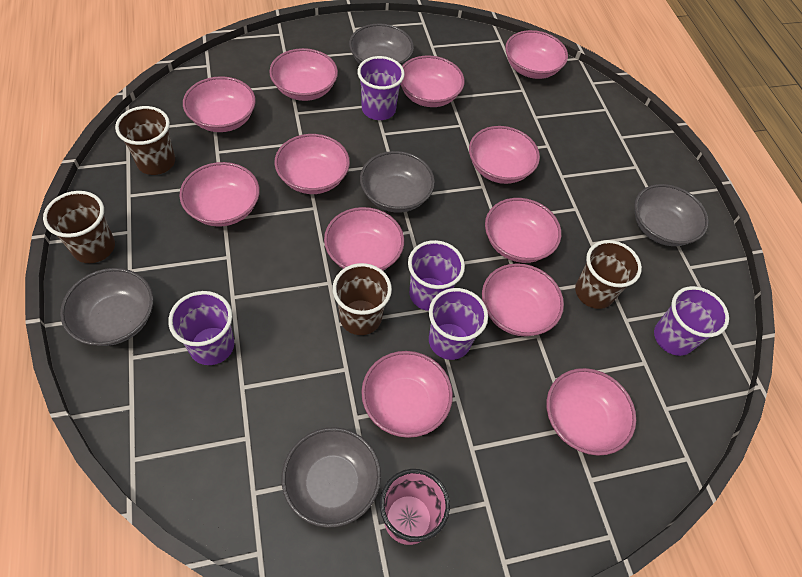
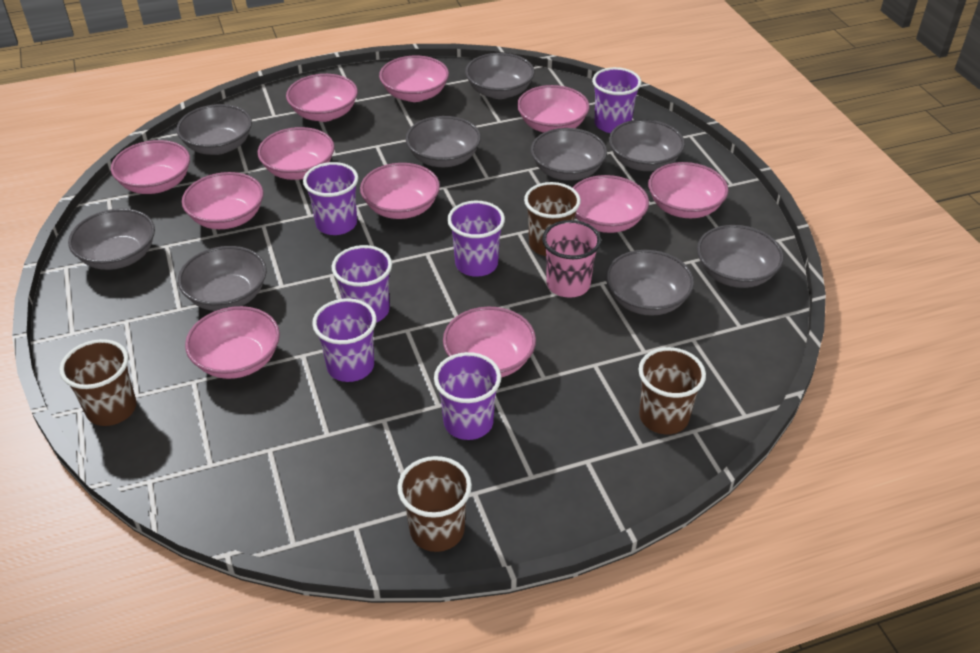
grey bowl: [60,268,153,346] [281,427,381,528] [349,23,414,66] [360,151,435,213] [634,184,709,246] = 5 -> [68,208,155,270] [176,104,252,155] [178,246,267,311] [406,116,481,167] [465,53,535,99] [531,128,607,181] [606,250,694,316] [609,119,685,171] [697,225,784,288] = 9
pink bowl: [179,162,260,227] [183,76,256,132] [269,48,338,101] [274,134,350,194] [324,207,404,271] [361,351,453,438] [400,55,465,107] [469,126,540,184] [482,263,564,336] [485,198,561,263] [505,30,568,79] [547,368,636,456] = 12 -> [111,140,190,194] [182,172,264,229] [185,306,280,379] [258,127,335,180] [286,74,358,122] [360,163,440,219] [379,55,449,102] [443,307,536,377] [517,85,590,133] [573,175,649,233] [648,162,729,218] = 11
purple cup: [168,291,234,365] [357,56,405,120] [408,240,465,311] [429,288,488,360] [654,286,729,356] = 5 -> [303,162,358,235] [312,298,376,382] [332,245,392,323] [434,352,501,440] [447,201,505,277] [592,67,641,133] = 6

